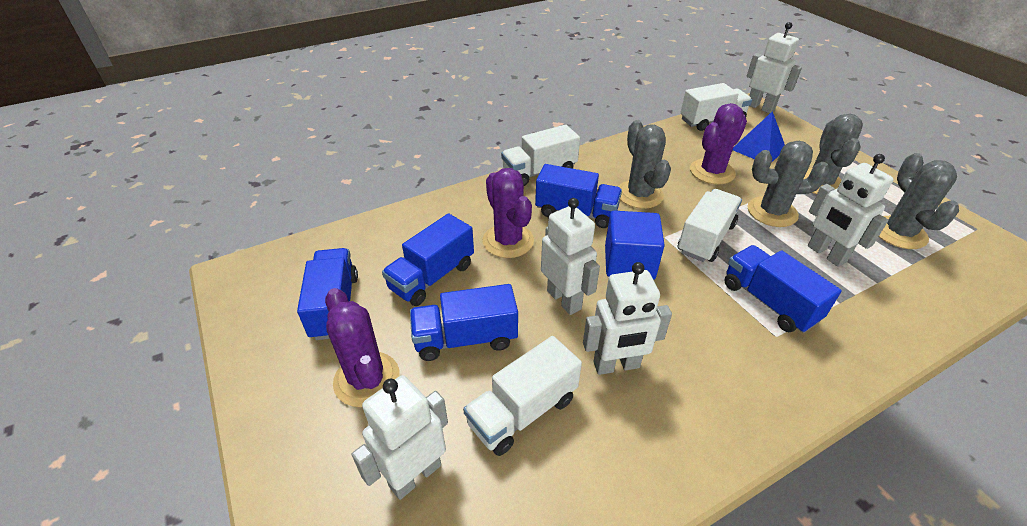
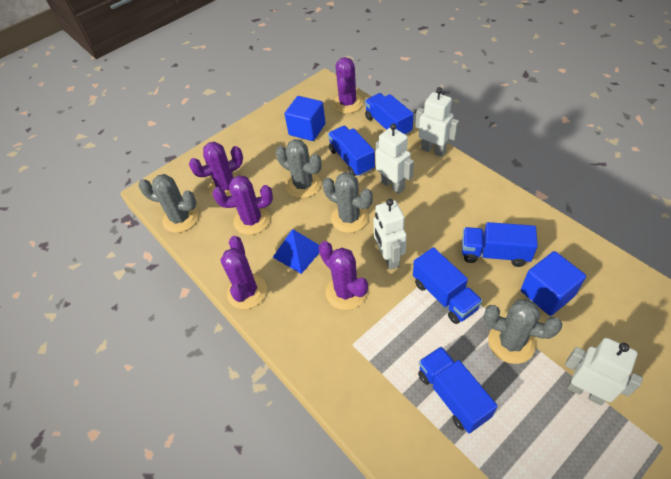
blue cube: [605,211,665,280] = 1 -> [285,96,326,141] [521,251,586,316] = 2
purple cactus: [325,288,400,407] [483,168,534,258] [690,103,747,184] = 3 -> [189,141,243,196] [213,175,273,235] [221,236,267,309] [319,241,368,310] [332,57,363,113] = 5
white robot: [351,375,448,500] [541,198,600,315] [583,262,672,375] [746,22,802,113] [808,154,894,267] = 5 -> [373,199,407,270] [376,123,414,194] [415,87,459,157] [565,338,643,405] = 4
white truck: [463,336,582,456] [501,125,580,186] [678,189,742,262] [680,83,752,131] = 4 -> none = 0

